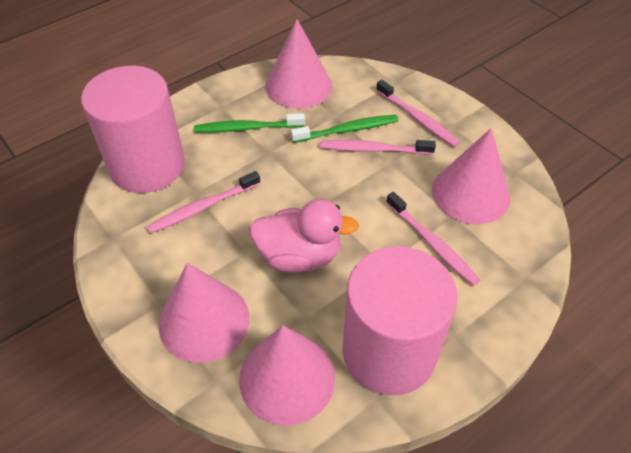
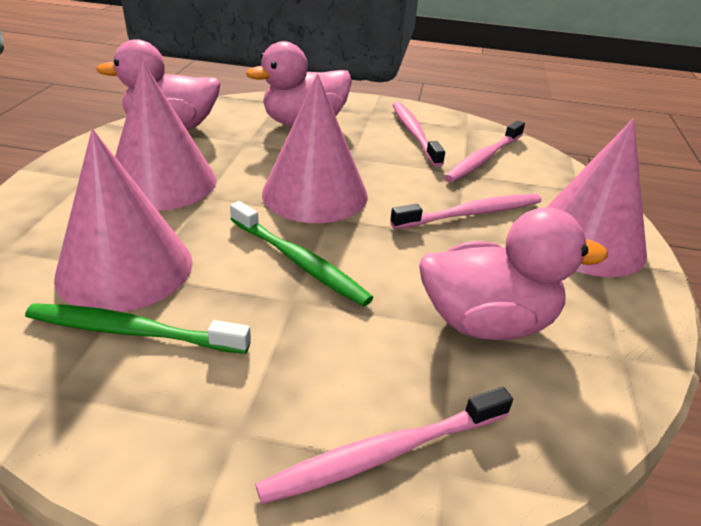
pink cylinder: [81,66,185,193] [342,246,457,395] = 2 -> none = 0
pink duck: [249,199,359,272] = 1 -> [96,39,220,130] [246,41,352,126] [419,207,608,340] = 3

